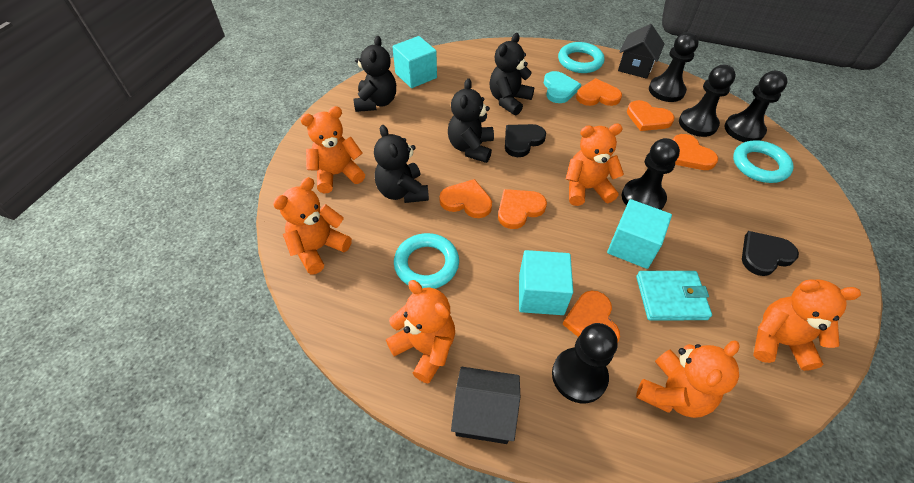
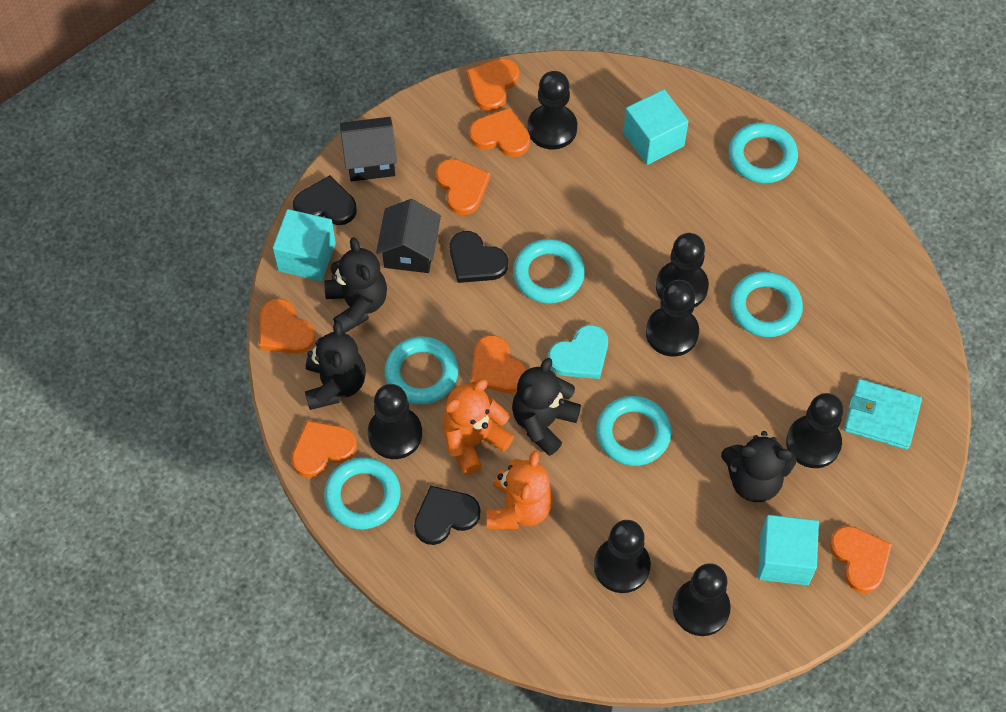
black heart: [505,124,546,157] [742,231,799,276] = 2 -> [293,175,357,225] [414,486,480,545] [450,231,508,283] = 3
black pawn: [552,323,618,403] [622,138,680,210] [649,32,699,102] [679,65,736,137] [724,71,788,142] = 5 -> [368,384,422,459] [527,71,577,150] [594,520,651,593] [646,280,699,356] [656,233,709,307] [673,563,731,636] [786,393,844,468] = 7
orange heart: [439,179,492,218] [498,189,547,229] [562,291,620,341] [576,78,622,106] [627,100,675,131] [673,134,718,170] = 6 -> [259,298,316,354] [291,420,357,478] [436,159,490,215] [466,59,519,111] [469,107,530,157] [471,335,527,393] [830,526,892,593] = 7
orange teddy bear: [273,177,352,275] [300,106,365,193] [386,280,455,384] [566,124,624,206] [636,340,740,418] [753,279,861,371] = 6 -> [443,379,514,475] [486,451,553,529] = 2
turquoise ring: [394,233,459,289] [558,42,604,73] [733,140,794,183] = 3 -> [324,457,401,529] [384,336,458,405] [513,239,585,304] [596,396,671,466] [729,122,798,183] [730,271,803,337] = 6

